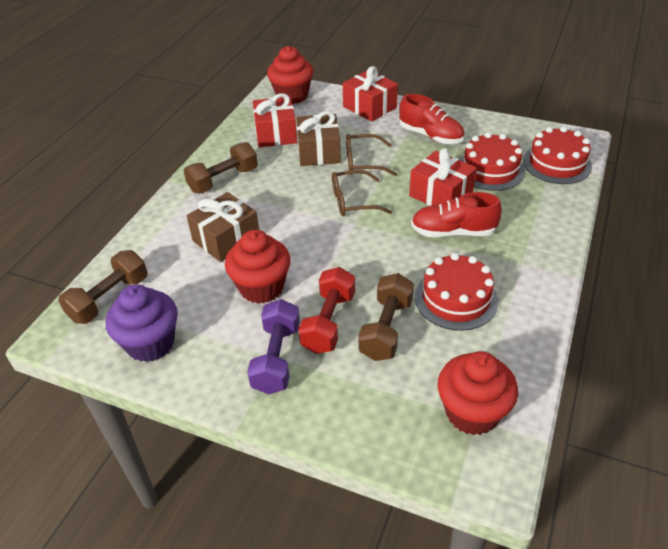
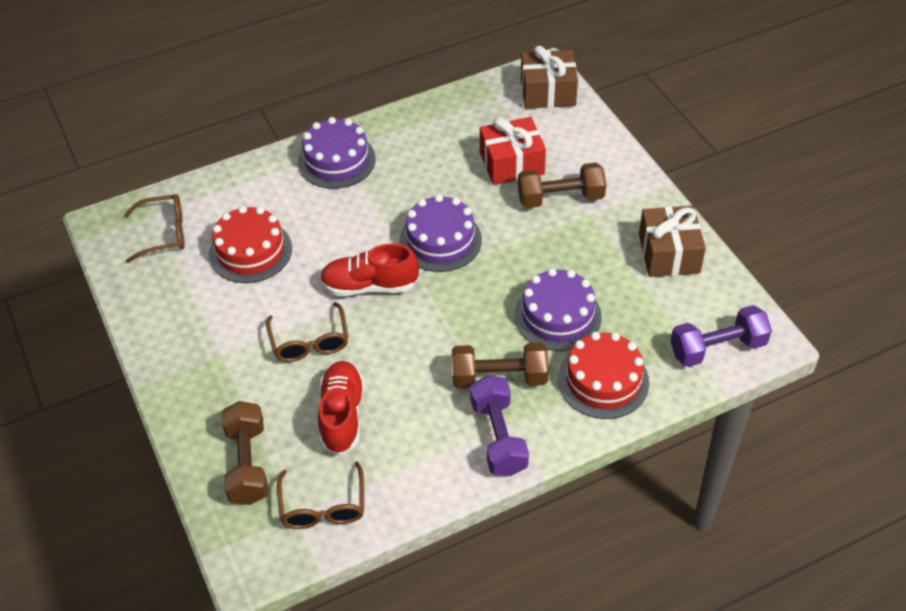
brown glasses: [332,170,392,216] [346,134,397,176] = 2 -> [124,194,185,263] [266,302,349,362] [277,461,364,529] = 3
purple cake: none = 0 -> [298,117,376,189] [399,194,482,272] [514,268,602,351] = 3
purple cupcake: [106,284,178,362] = 1 -> none = 0
purple dumbbell: [247,299,300,394] = 1 -> [470,375,529,476] [671,305,772,367] = 2
red cake: [415,253,498,331] [460,132,525,191] [523,127,592,184] = 3 -> [209,206,292,283] [558,332,649,419] = 2
red cupcake: [225,230,291,304] [267,46,314,104] [437,351,518,435] = 3 -> none = 0
red dumbbell: [298,267,355,354] = 1 -> none = 0
red gift: [253,93,297,147] [343,66,398,122] [409,148,477,206] = 3 -> [480,117,546,185] = 1

